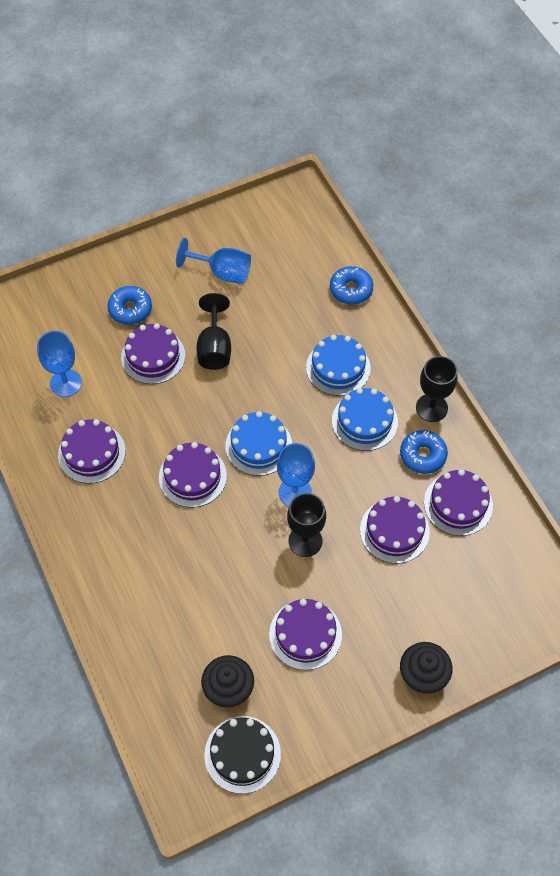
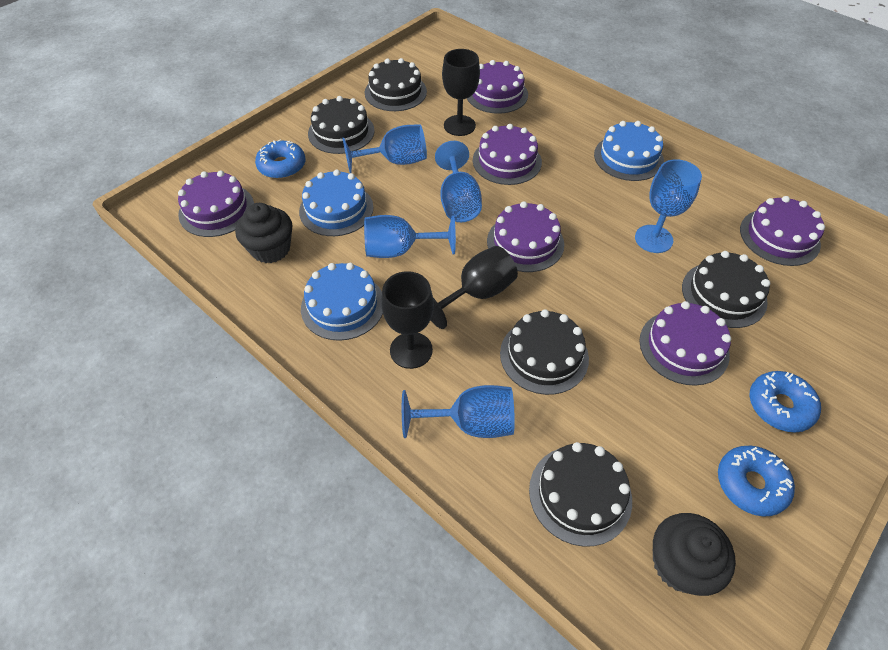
black cake: [204,716,281,794] = 1 -> [308,96,375,154] [365,58,427,111] [500,309,589,395] [529,442,632,547] [682,251,770,328] = 5
blue goblet: [37,331,82,397] [176,238,251,284] [277,443,315,507] = 3 -> [343,124,427,173] [364,215,456,258] [402,385,515,438] [435,141,482,222] [635,159,702,253] = 5

